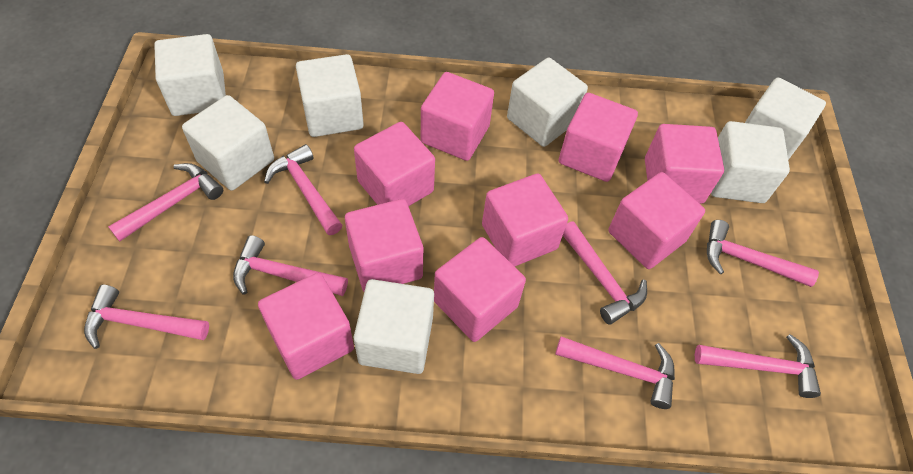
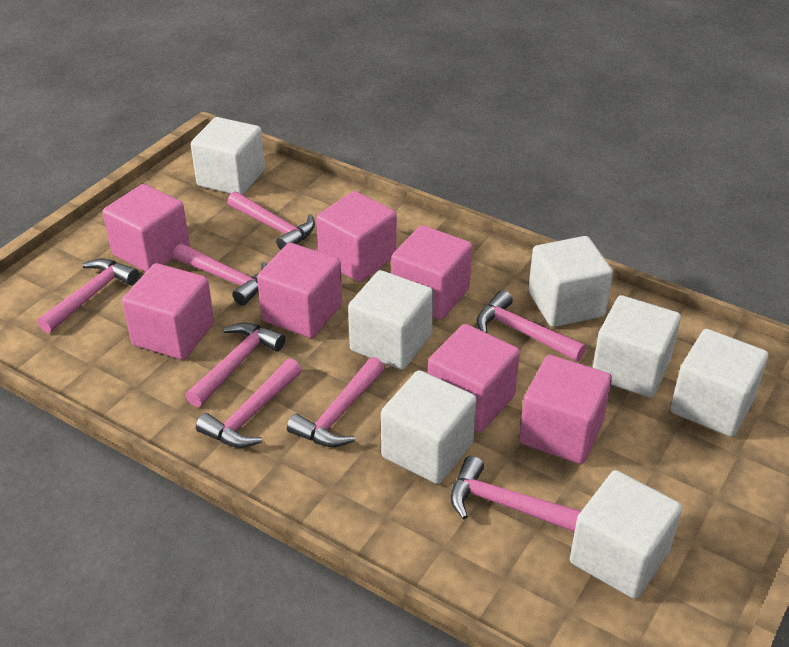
pink cube: [258,273,354,380] [345,199,424,291] [354,122,435,206] [421,72,494,161] [434,237,526,342] [482,174,568,267] [559,93,638,182] [608,172,705,269] [645,124,724,204] = 9 -> [102,184,190,272] [122,263,214,360] [257,243,342,338] [316,191,397,282] [391,225,472,319] [428,324,520,432] [519,355,612,464] = 7

